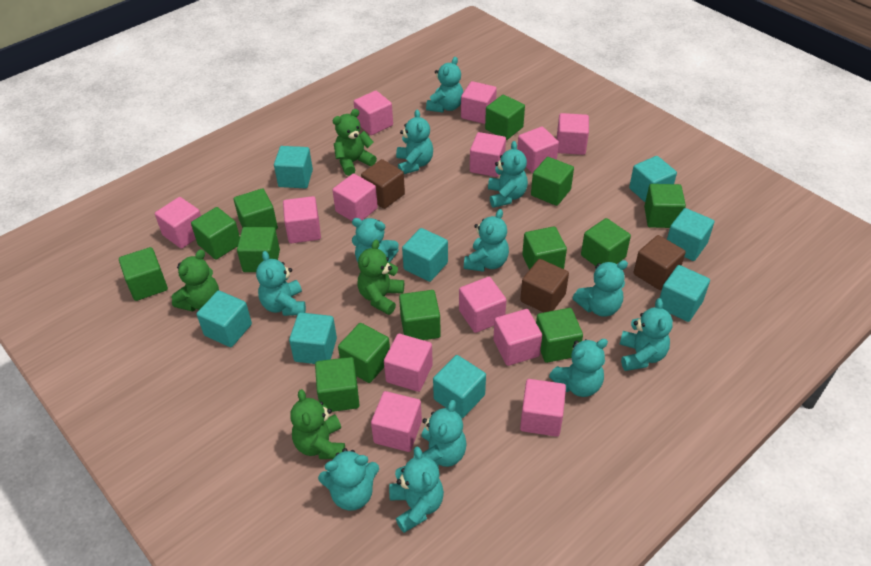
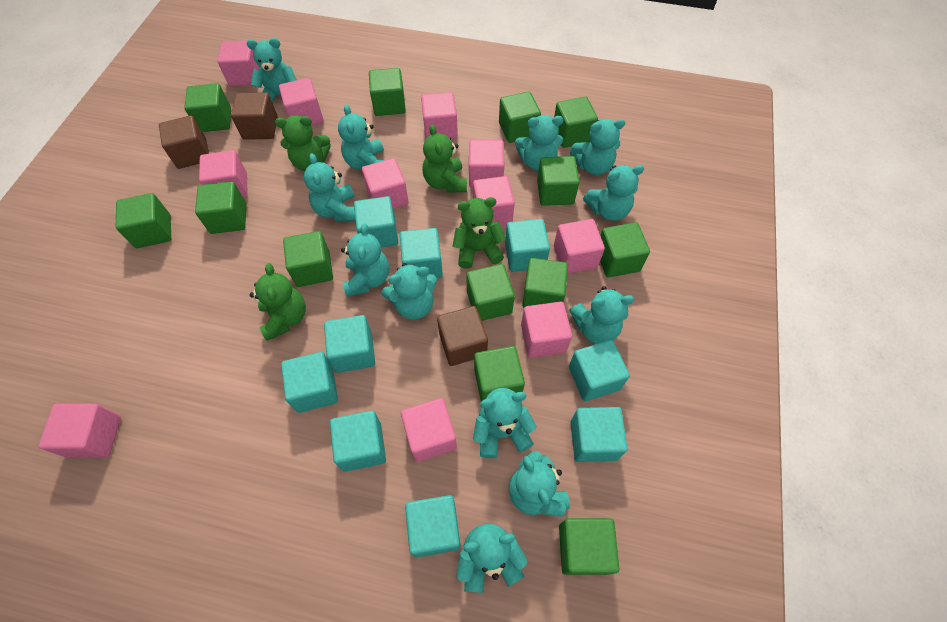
pink cube: [155,197,201,249] [283,196,321,243] [332,174,378,221] [354,91,393,135] [371,391,422,452] [384,334,433,392] [459,277,506,333] [461,81,497,124] [470,132,506,177] [493,309,542,366] [517,127,559,173] [520,379,566,437] [557,113,589,155] = 13 -> [39,404,121,458] [199,150,248,198] [217,40,260,87] [279,78,324,125] [362,158,409,209] [401,398,457,462] [421,92,458,139] [469,140,504,188] [473,176,515,226] [521,302,572,358] [554,219,605,274] = 11
turquoise cube: [197,290,252,347] [274,146,313,188] [289,312,337,364] [402,228,448,282] [433,355,486,418] [629,156,677,202] [660,265,710,322] [667,208,714,261] = 8 -> [281,352,338,413] [324,315,375,373] [330,411,386,472] [354,196,398,248] [400,228,443,278] [405,495,461,557] [505,219,550,272] [569,340,630,401] [570,407,628,462] = 9

